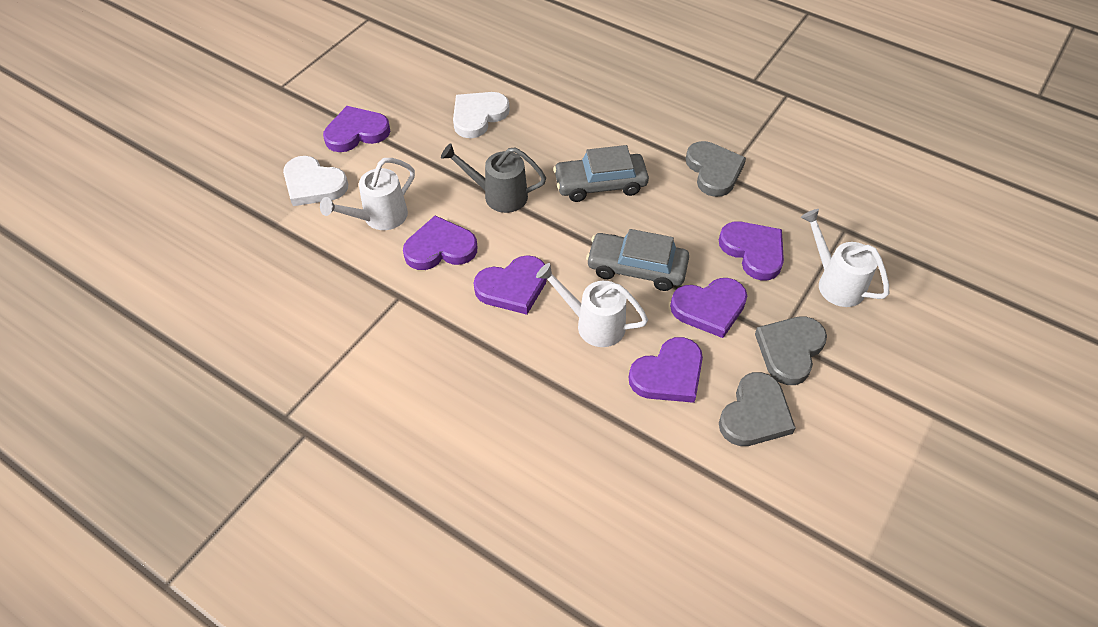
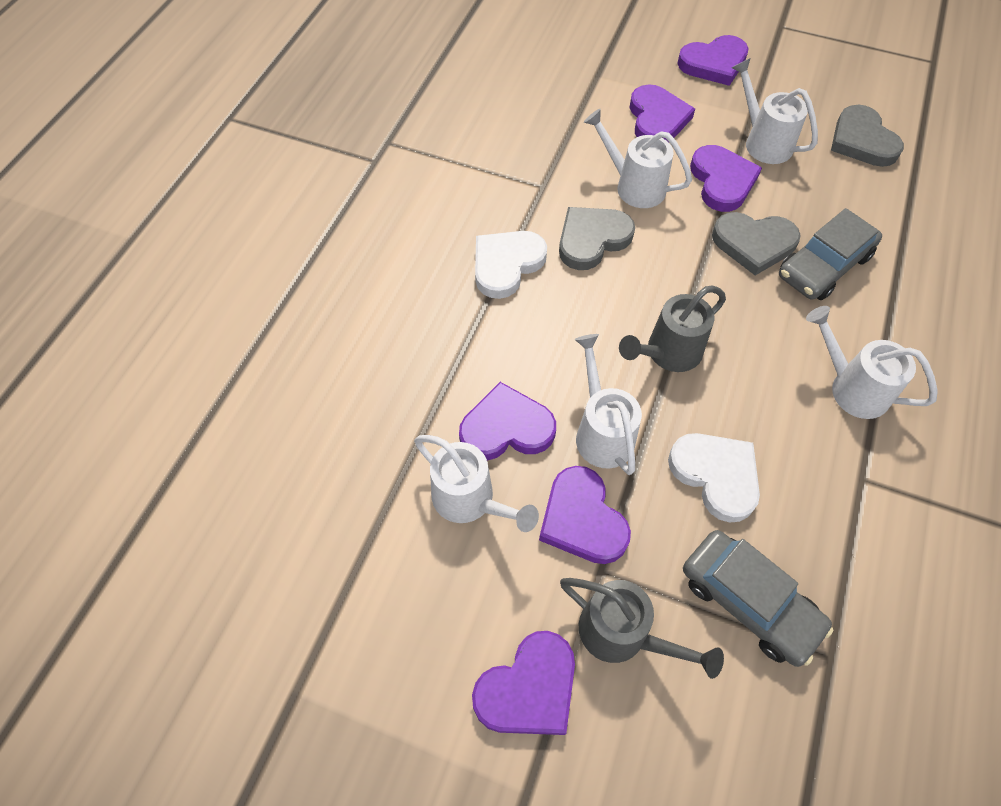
grey watering can: [441,143,546,213] = 1 -> [560,578,724,679] [619,286,726,372] = 2
white watering can: [320,158,415,230] [536,263,648,347] [801,209,889,307] = 3 -> [414,435,539,532] [574,334,642,475] [584,109,692,208] [732,58,818,164] [806,306,938,419] = 5

